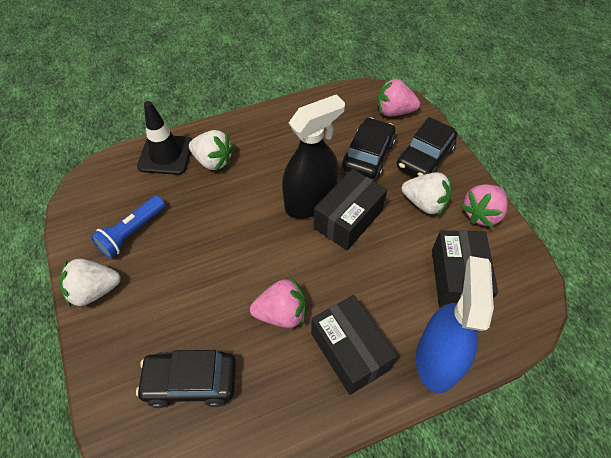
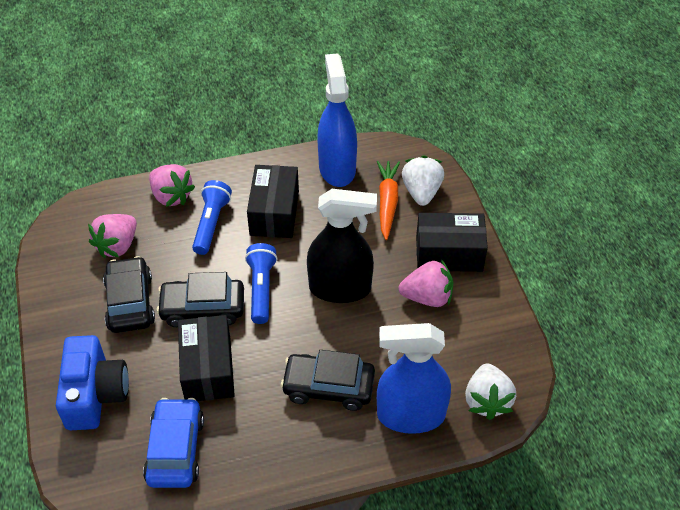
black traffic cone: [137,101,192,175] = 1 -> none = 0
blue camera: none = 0 -> [56,335,129,430] = 1
blue car: none = 0 -> [143,398,204,488] = 1
blue flashlight: [91,196,165,258] = 1 -> [192,180,232,255] [245,243,278,324] = 2
blue spray bottle: [416,256,494,393] = 1 -> [317,53,357,187] [377,323,451,434] = 2
orange carrot: none = 0 -> [377,161,400,240] = 1
white strawberry: [59,259,121,307] [189,130,234,171] [402,172,451,215] = 3 -> [402,155,444,206] [465,363,516,420] = 2

